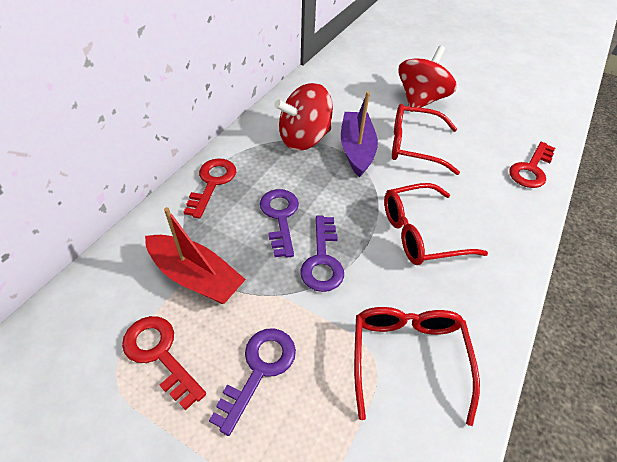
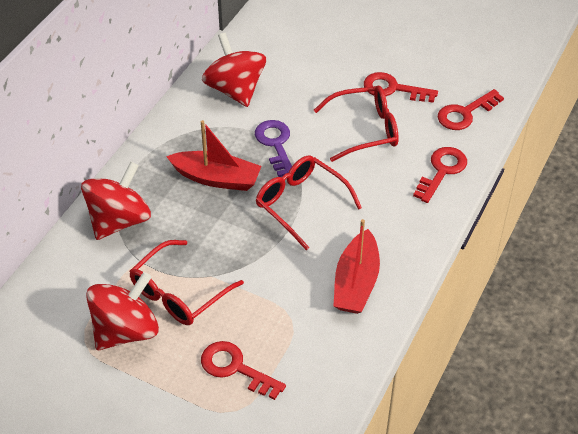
purple boat: [341,91,378,177] = 1 -> none = 0
purple key: [209,328,296,436] [260,189,299,258] [301,216,344,292] = 3 -> [255,120,292,177] = 1
red boat: [145,207,246,304] = 1 -> [166,120,262,191] [333,219,380,314] = 2
red key: [122,316,206,410] [184,159,236,219] [509,142,555,188] = 3 -> [201,341,286,400] [364,72,438,103] [413,147,467,203] [438,89,504,130] = 4
red spinning top: [274,83,333,151] [398,46,457,112] = 2 -> [81,162,151,240] [86,272,159,350] [202,33,266,107] = 3

